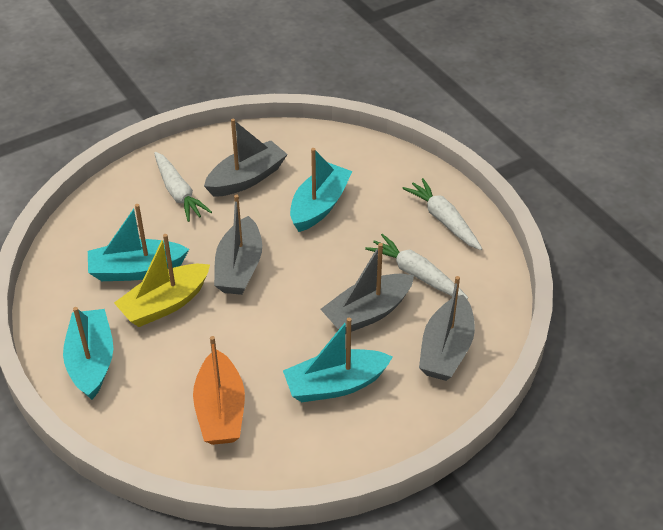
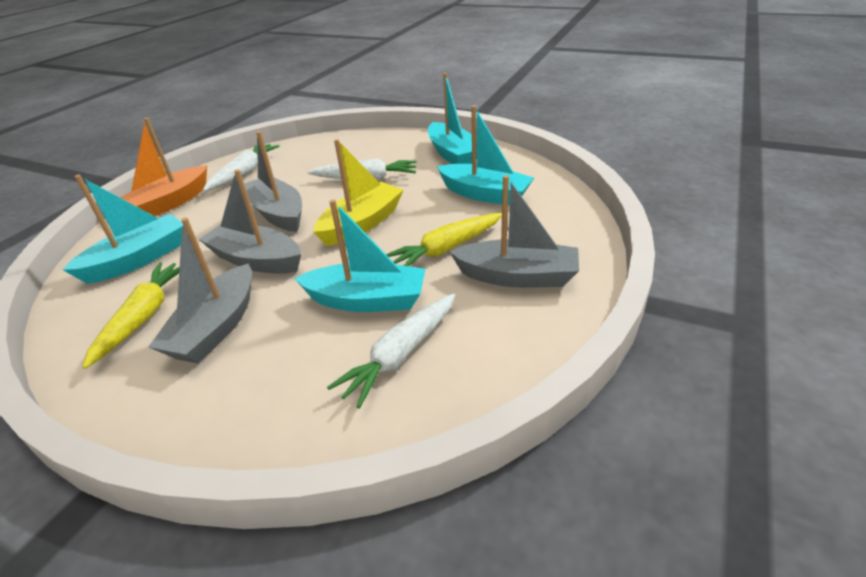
yellow carrot: none = 0 -> [83,263,180,369] [386,213,502,266] = 2

